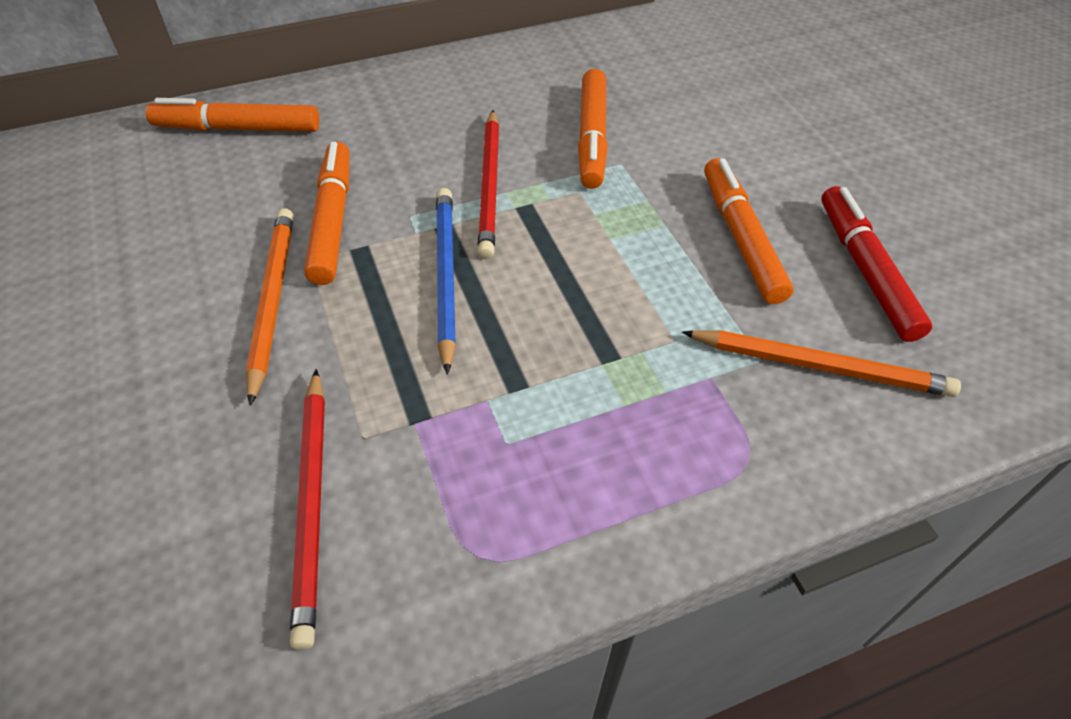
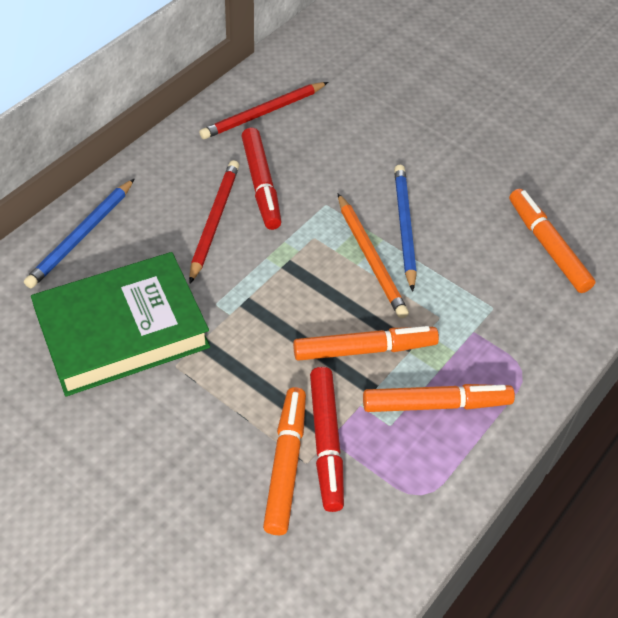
blue pencil: [436,188,456,375] = 1 -> [24,179,134,288] [394,165,417,292] = 2
green book: none = 0 -> [31,252,210,396] = 1
orange pencil: [246,208,294,406] [682,330,961,397] = 2 -> [338,194,409,318] = 1
red marker: [821,186,932,342] = 1 -> [241,128,281,230] [310,367,344,512] = 2

